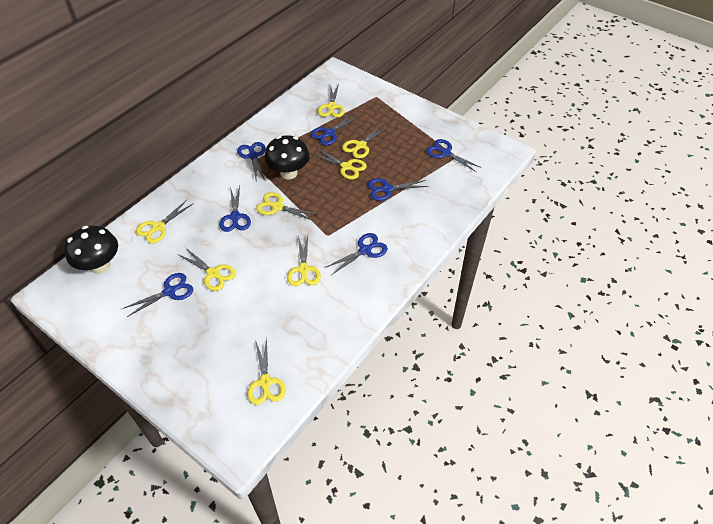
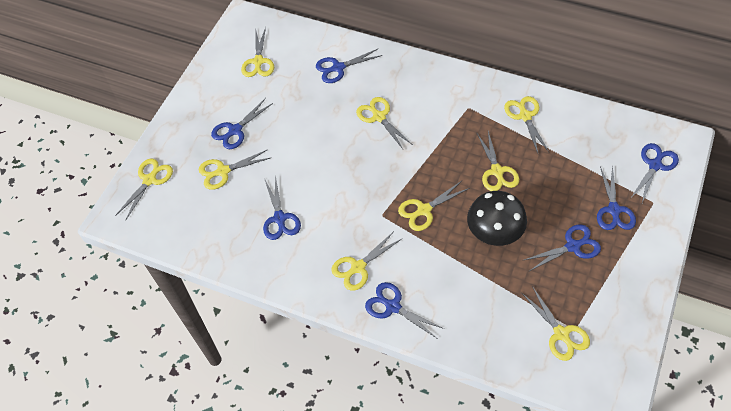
black mushroom: [65,226,118,274] [264,135,310,180] = 2 -> [467,191,527,246] = 1
yellow scissors: [136,200,194,244] [179,247,236,291] [247,337,286,405] [256,192,318,221] [287,236,321,286] [311,149,367,180] [318,84,345,117] [342,125,388,159] = 8 -> [115,159,173,221] [199,150,270,190] [241,27,274,77] [331,231,402,291] [356,97,413,149] [398,181,470,231] [477,131,519,191] [504,96,549,153] [522,286,590,361] = 9

